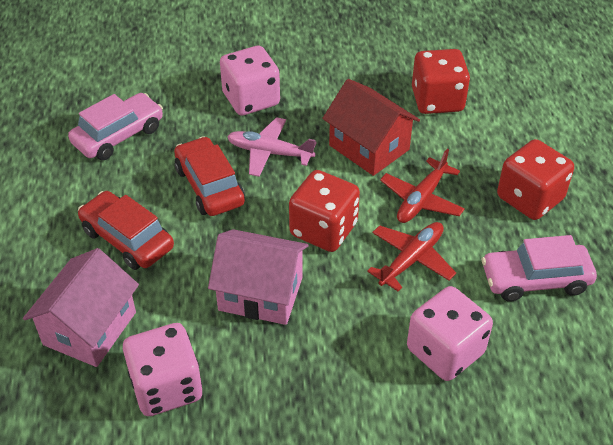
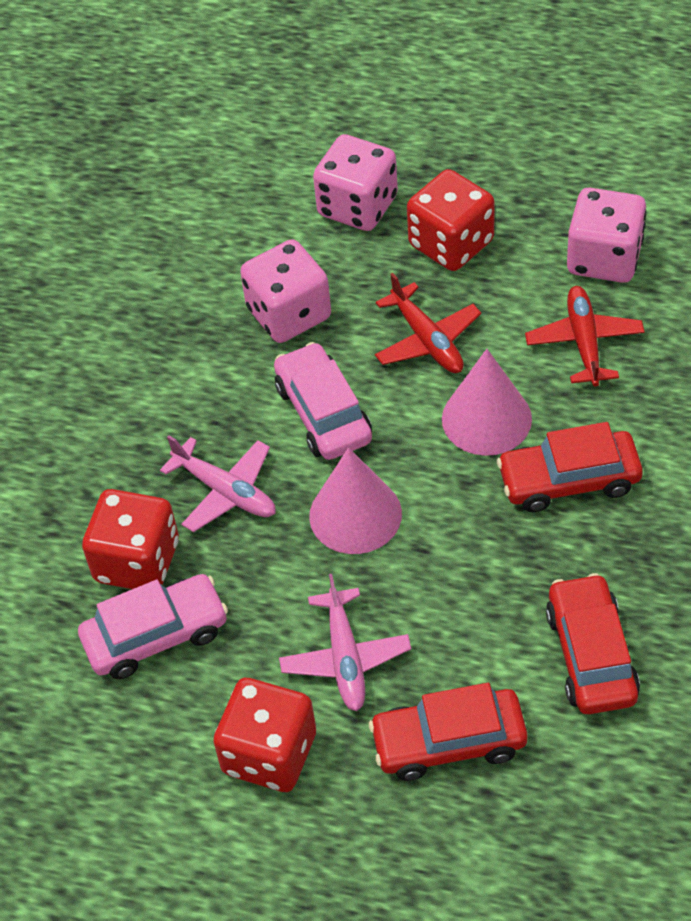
pink cone: none = 0 -> [309,447,402,554] [442,349,532,456] = 2
pink house: [23,248,139,367] [208,229,309,325] = 2 -> none = 0
pink plane: [227,117,317,177] = 1 -> [160,435,276,532] [279,574,411,711] = 2
red car: [78,191,174,270] [174,136,245,216] = 2 -> [369,683,527,781] [497,422,643,512] [546,573,640,714] = 3
red house: [322,79,420,176] = 1 -> none = 0

